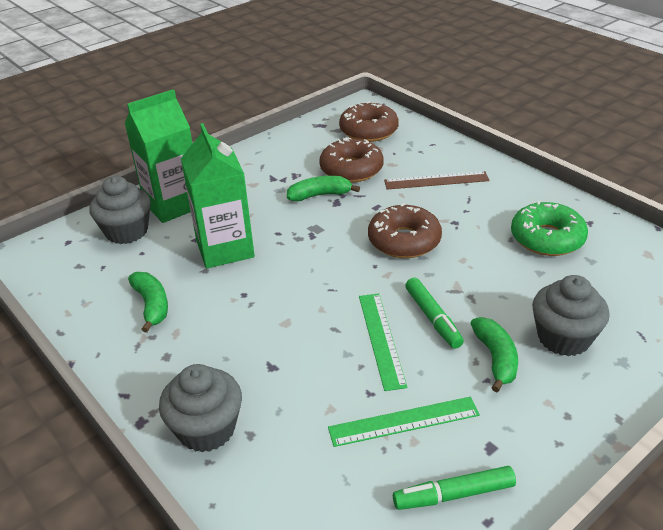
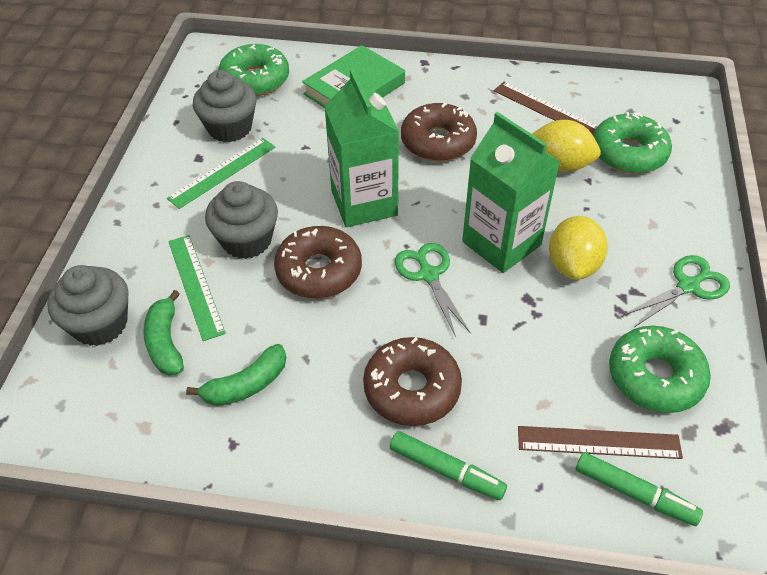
brown ruler: [384,171,490,190] = 1 -> [494,82,598,135] [518,426,683,459] = 2
green banana: [128,272,168,333] [287,176,360,202] [470,317,518,392] = 3 -> [143,290,184,375] [186,344,286,406] = 2
green book: none = 0 -> [302,45,405,108] = 1
green donut: [511,201,588,256] = 1 -> [218,44,289,96] [593,112,672,174] [609,326,711,413] = 3
green scissors: none = 0 -> [395,243,471,337] [623,255,730,327] = 2
yellow lemon: none = 0 -> [532,120,601,172] [549,216,608,280] = 2

